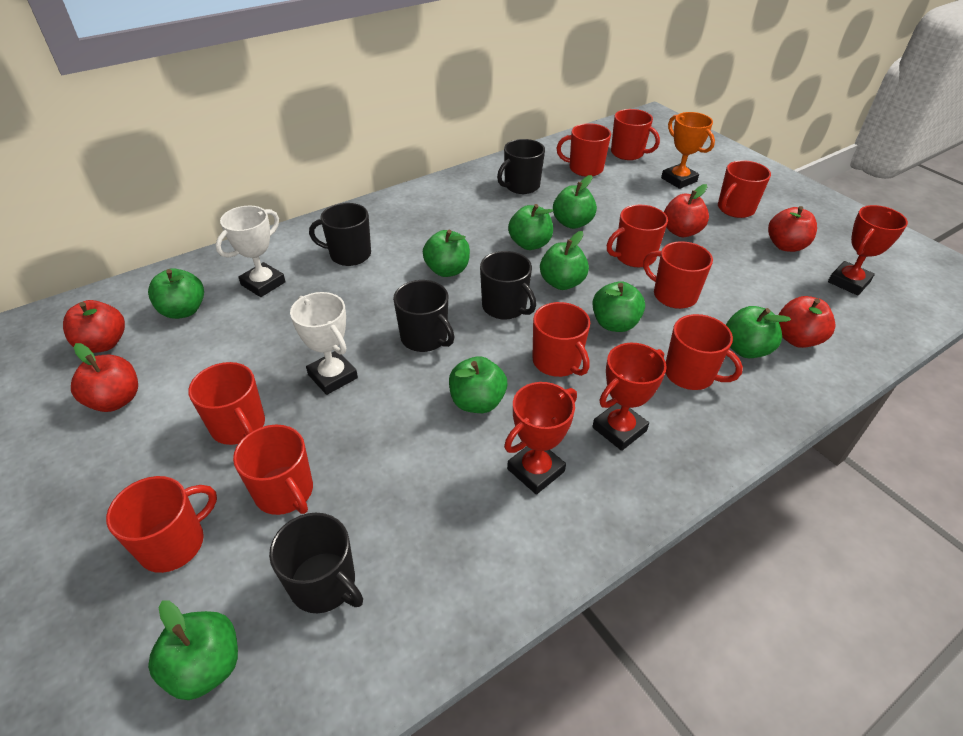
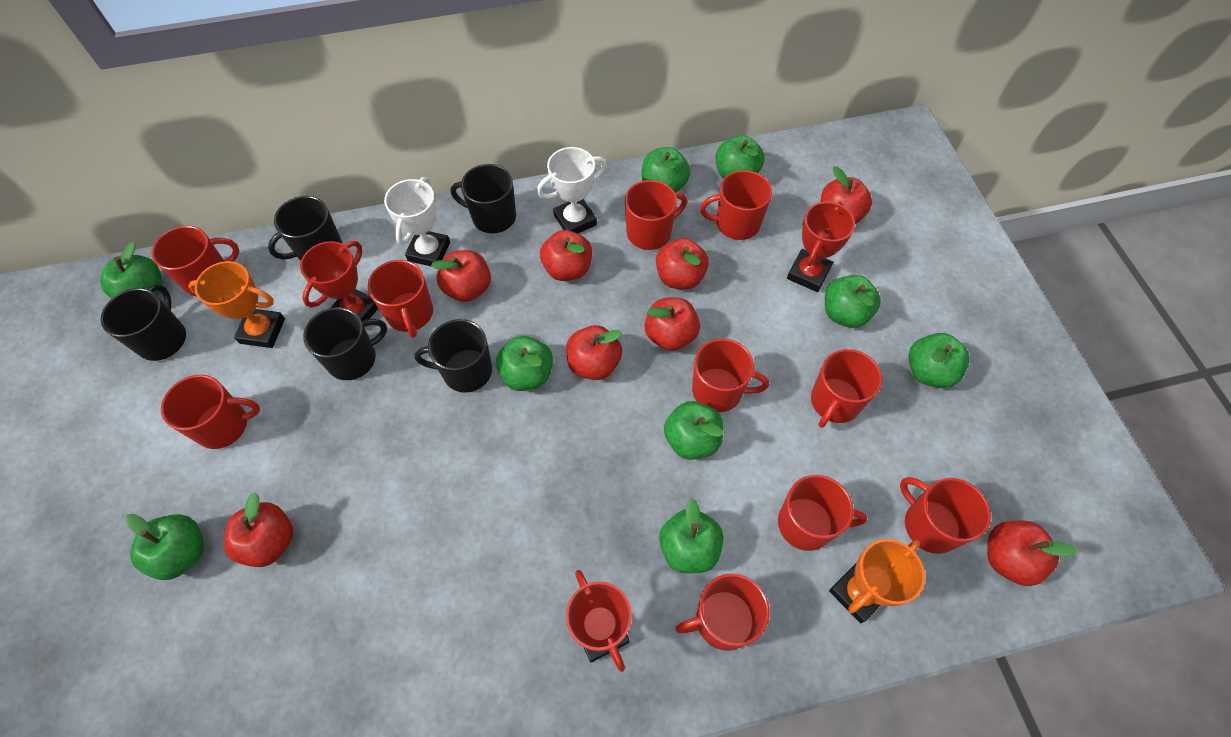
orange trophy: [661,112,715,189] = 1 -> [188,261,285,348] [829,539,925,623] = 2
red apple: [63,300,125,353] [71,343,138,412] [664,184,709,237] [768,206,817,252] [779,296,835,348] = 5 -> [224,492,294,567] [431,250,491,302] [540,230,592,281] [566,325,622,380] [645,298,700,351] [656,238,709,290] [820,166,872,224] [987,520,1078,586] = 8

